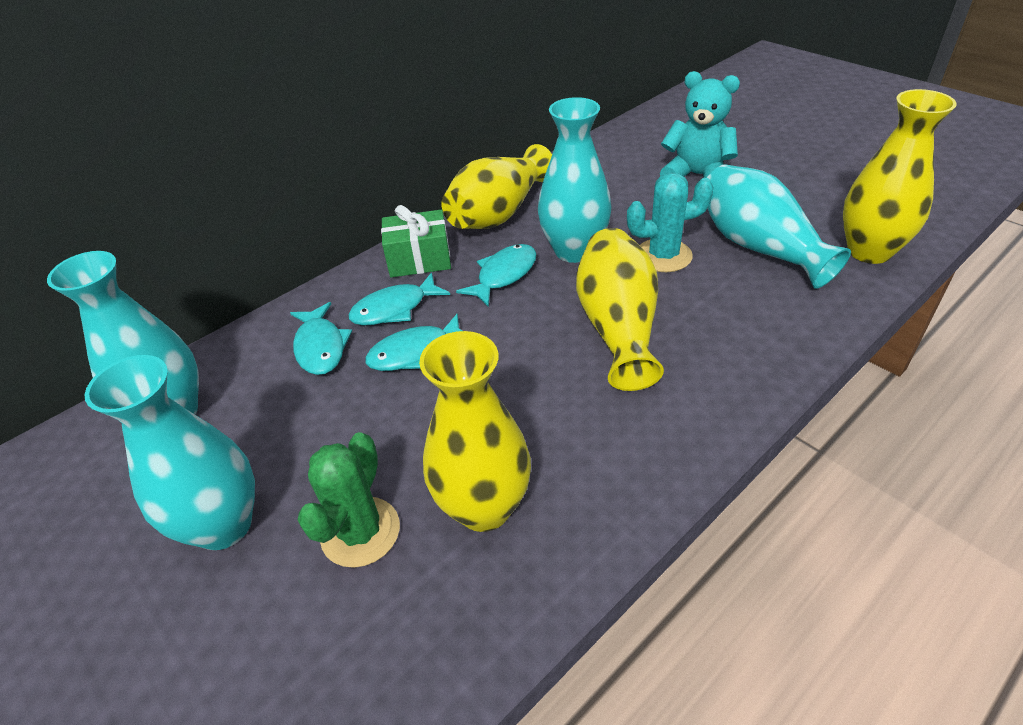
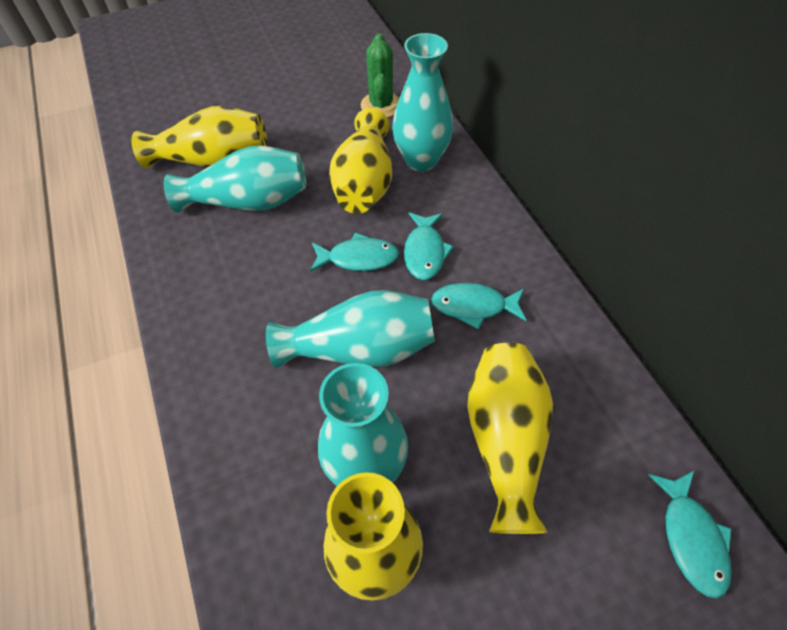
green gift: [381,205,451,278] = 1 -> none = 0
turquoise cactus: [627,172,714,272] = 1 -> none = 0
turquoise teddy bear: [660,71,740,178] = 1 -> none = 0

